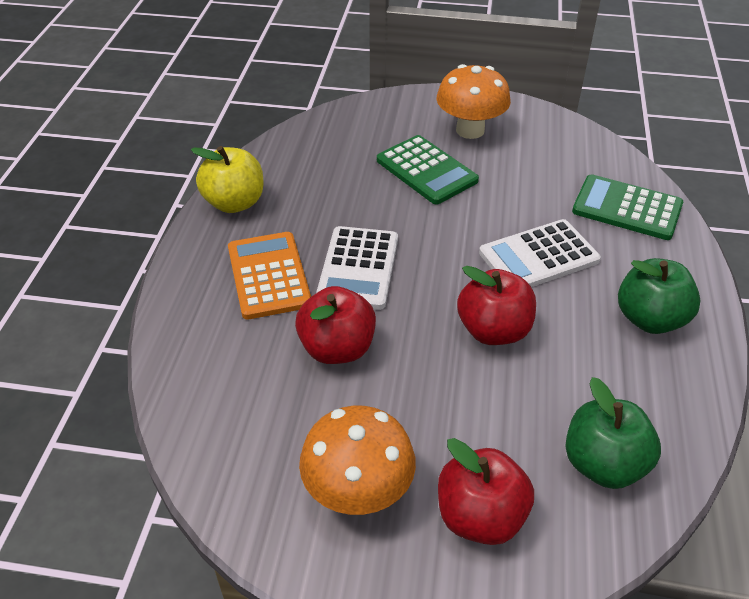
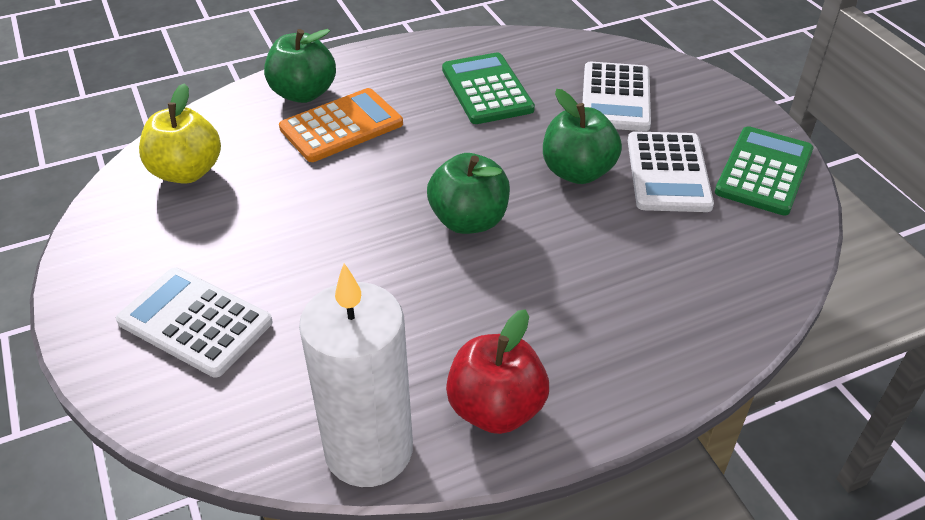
green apple: [566,377,661,489] [618,258,700,334] = 2 -> [264,29,336,103] [427,153,510,234] [543,89,622,184] = 3
orange mushroom: [299,406,416,515] [436,64,511,139] = 2 -> none = 0
red apple: [295,286,376,364] [438,438,534,545] [457,266,536,345] = 3 -> [446,309,549,434] = 1
white calculator: [316,226,398,310] [479,219,601,287] = 2 -> [116,267,273,378] [582,62,651,131] [628,131,714,212] = 3
white candle: none = 0 -> [299,263,413,487] = 1

